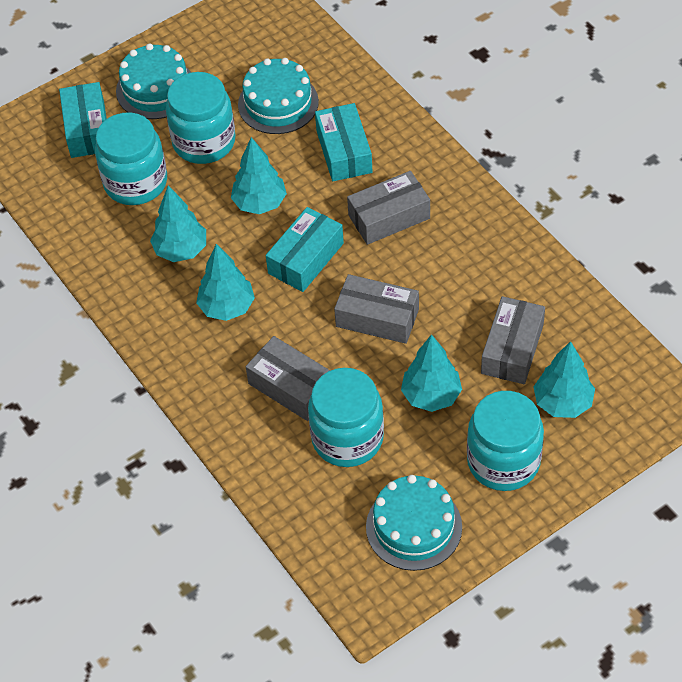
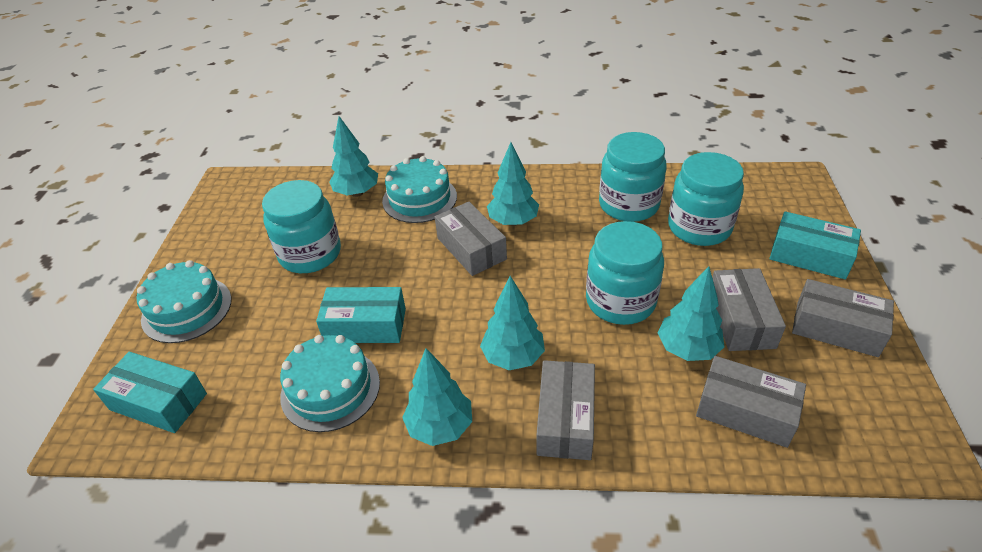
grey box: [246,336,330,421] [334,274,419,344] [347,171,430,245] [481,296,545,384] = 4 -> [435,202,507,276] [536,360,595,460] [696,356,806,448] [712,268,786,351] [792,279,894,357] = 5

